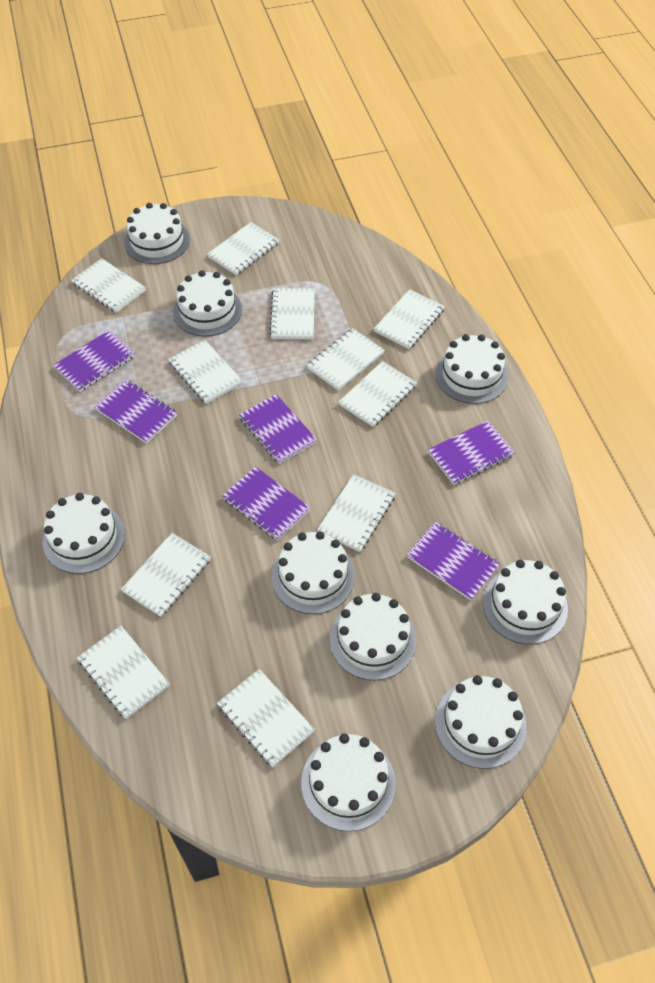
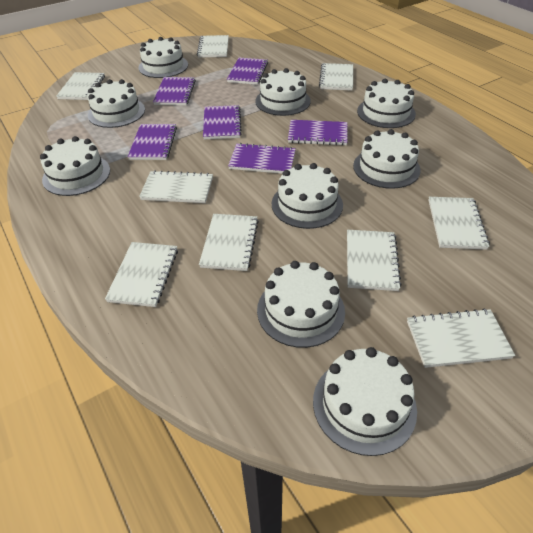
white notebook: [71,258,146,313] [77,626,170,719] [121,533,211,617] [168,340,243,404] [207,222,279,275] [217,669,315,767] [269,288,315,339] [306,328,385,391] [317,474,396,552] [339,361,417,427] [374,289,445,349] = 11 -> [56,72,105,100] [105,242,178,307] [139,170,213,203] [197,35,229,58] [199,214,259,271] [319,63,353,90] [347,230,402,291] [407,308,515,368] [428,197,490,250] = 9

